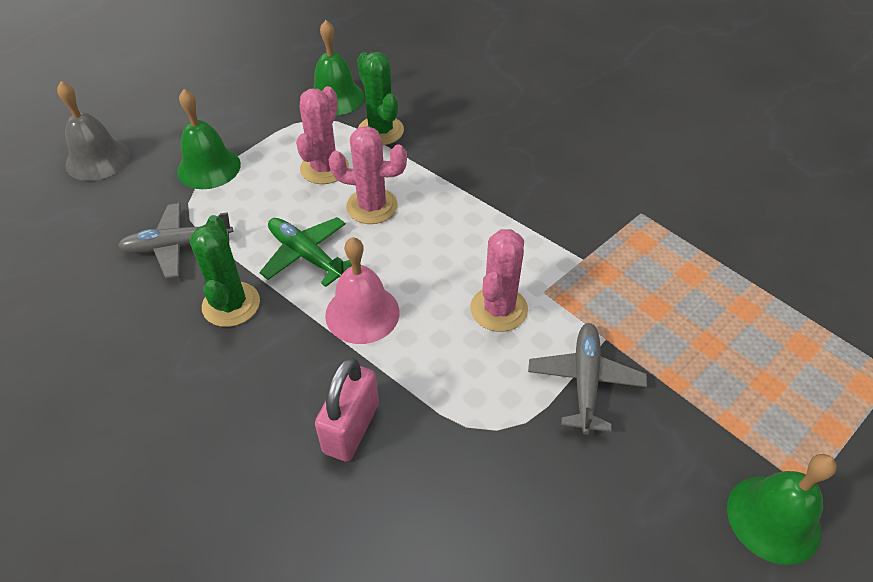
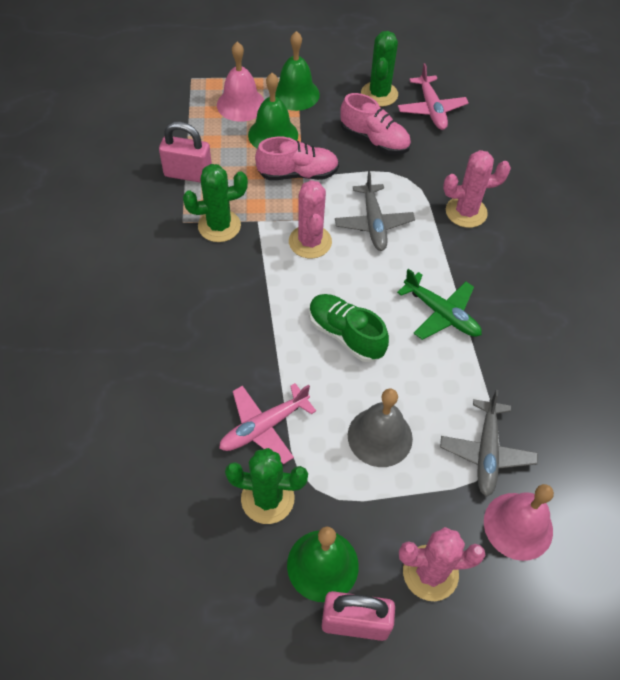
green cactus: [190,215,260,327] [357,52,404,145] = 2 -> [183,164,248,242] [225,448,308,524] [361,31,398,107] = 3
green shoe: none = 0 -> [309,294,389,362] = 1
pink bell: [325,237,400,344] = 1 -> [217,42,264,122] [484,484,554,561] = 2
pink padlock: [315,357,379,462] = 1 -> [159,122,212,183] [322,591,395,641] = 2
pink plane: none = 0 -> [219,383,316,464] [398,63,469,130] = 2
pink shoe: none = 0 -> [255,137,339,180] [340,93,411,155] = 2

